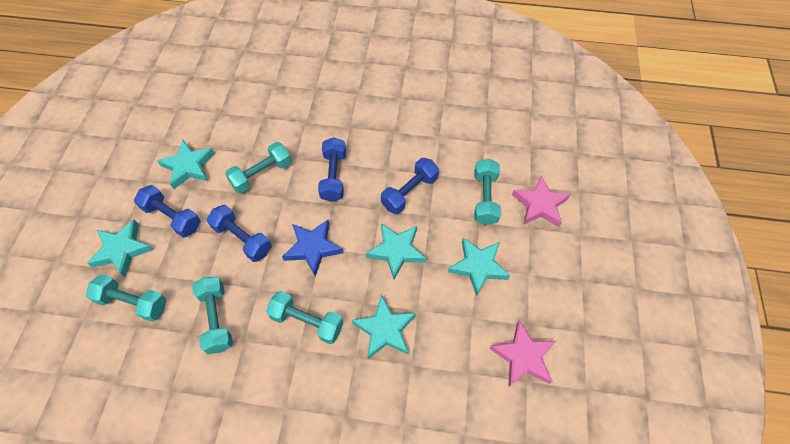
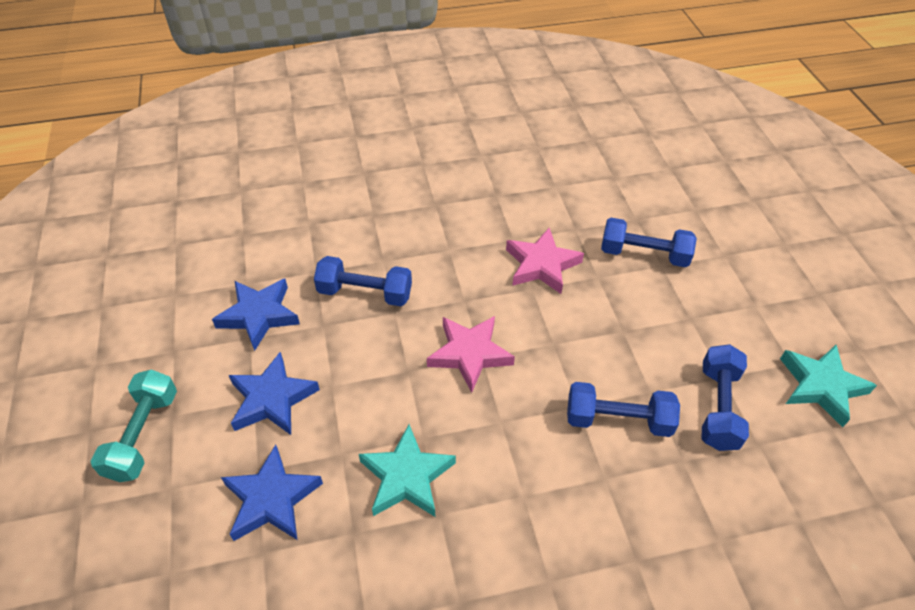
blue star: [282,220,343,276] = 1 -> [212,279,300,351] [221,445,323,541] [229,352,320,435] = 3
turquoise dumbbell: [86,274,167,322] [192,277,233,354] [225,142,292,193] [266,291,343,344] [474,159,501,225] = 5 -> [91,369,177,482] = 1
turquoise star: [87,220,153,277] [157,140,215,189] [352,295,416,359] [366,223,426,279] [448,238,510,296] = 5 -> [359,425,456,517] [780,345,877,427] = 2

